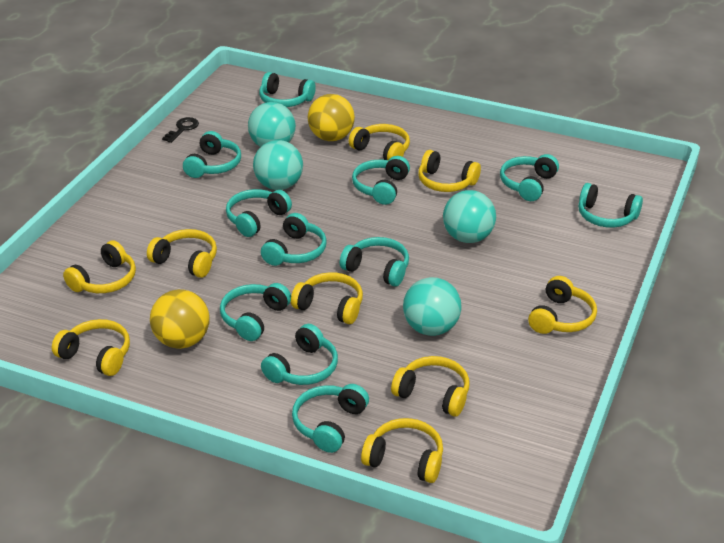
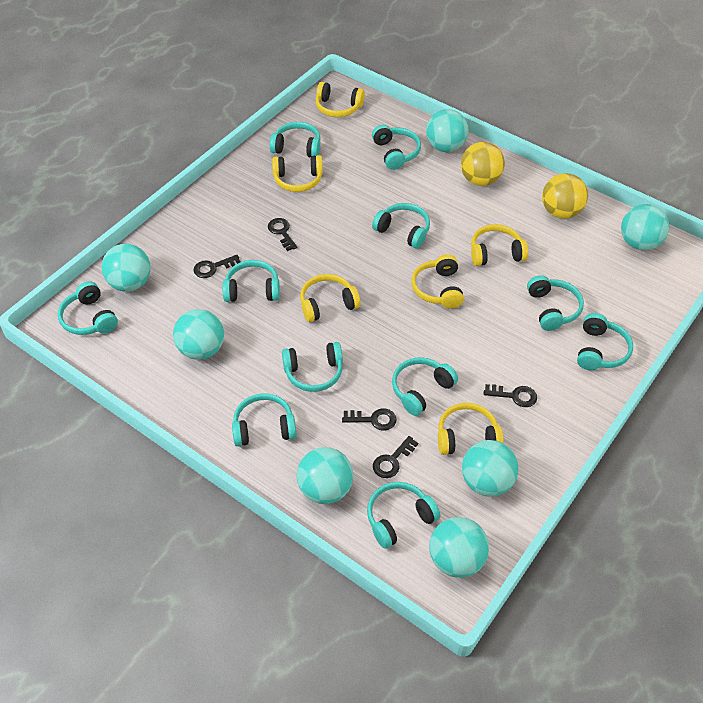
black key: [162,117,199,143] = 1 -> [193,255,241,278] [268,218,297,251] [342,408,397,430] [373,436,418,478] [484,384,537,407] = 5
turquoise ball: [248,102,296,147] [253,140,303,190] [403,277,461,336] [443,190,496,243] = 4 -> [102,244,151,292] [173,309,224,360] [297,447,353,504] [426,109,468,152] [429,517,489,578] [462,440,519,497] [621,204,669,250] = 7
yellow headphones: [52,319,130,376] [63,240,136,293] [147,229,217,278] [291,272,363,324] [349,124,410,160] [361,418,443,483] [391,356,469,417] [418,150,481,192] [528,276,597,334] = 9 -> [272,155,323,192] [300,274,361,322] [315,82,365,117] [411,254,464,309] [438,403,504,455] [471,224,528,266] = 6

